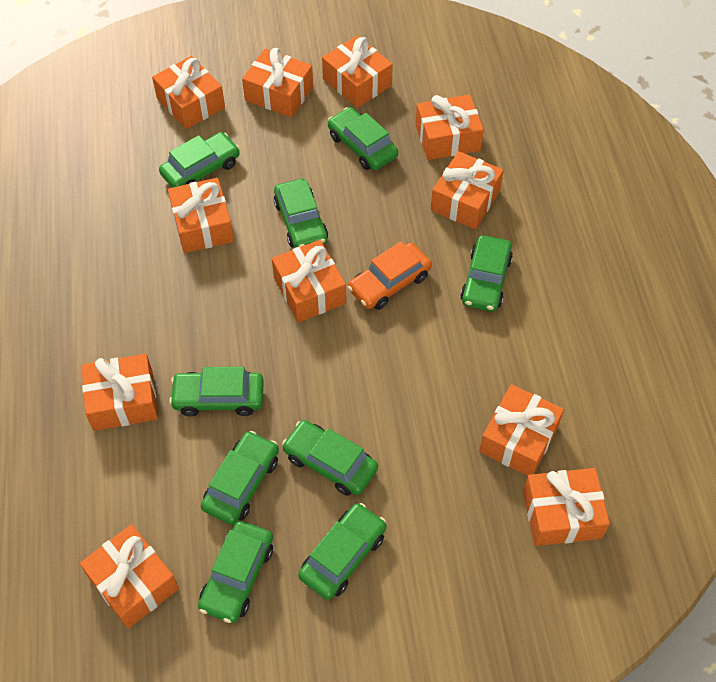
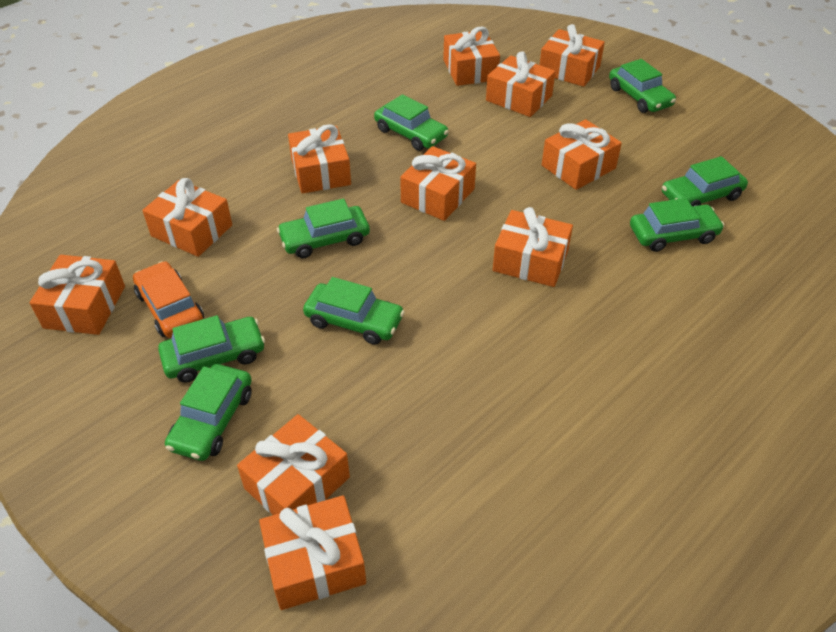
green car: [159,132,240,188] [169,367,264,416] [198,521,273,623] [201,431,279,525] [274,179,328,248] [282,420,378,496] [298,503,386,600] [328,107,398,170] [460,235,513,312] = 9 -> [158,315,265,383] [165,364,252,461] [277,199,370,258] [303,277,404,345] [374,94,449,151] [609,59,676,113] [630,198,724,252] [662,156,748,206] = 8

